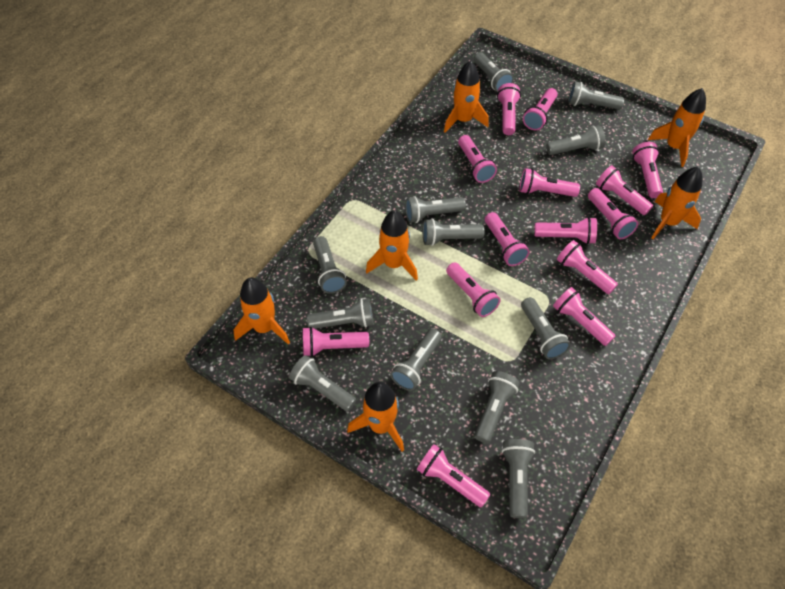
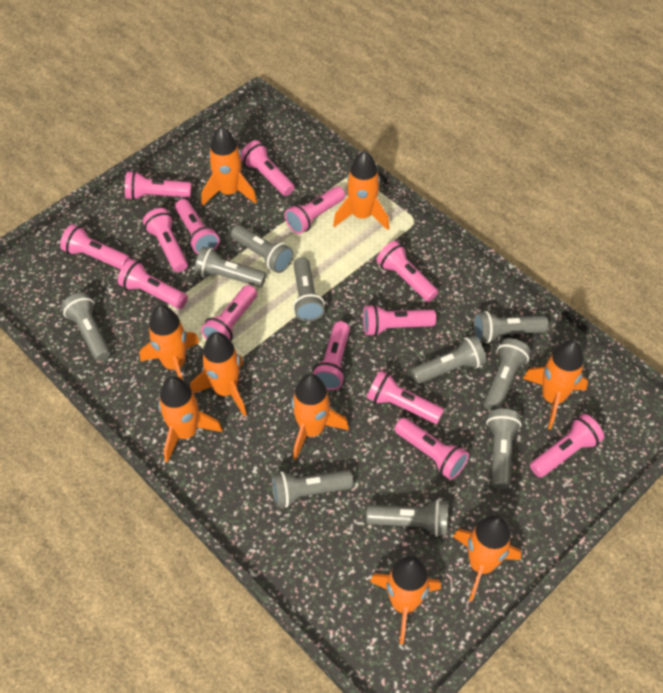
grey flashlight: [289,355,356,412] [307,298,374,329] [313,236,347,294] [391,329,442,391] [405,196,466,223] [423,218,485,246] [474,52,514,92] [474,371,520,443] [502,439,535,518] [521,297,571,359] [546,125,605,155] [568,81,624,110] = 12 -> [61,292,111,361] [195,247,266,287] [231,225,293,273] [272,470,353,508] [293,257,325,322] [366,499,448,537] [411,335,486,384] [474,311,548,343] [484,338,531,411] [486,409,521,489] = 10
orange rocket: [234,277,290,344] [347,382,404,452] [366,210,418,281] [444,60,489,133] [648,88,706,167] [651,167,702,239] = 6 -> [140,305,200,380] [158,376,223,463] [190,332,247,416] [202,126,257,205] [291,374,349,460] [333,151,389,230] [370,556,441,644] [453,515,521,602] [523,340,588,429] = 9

